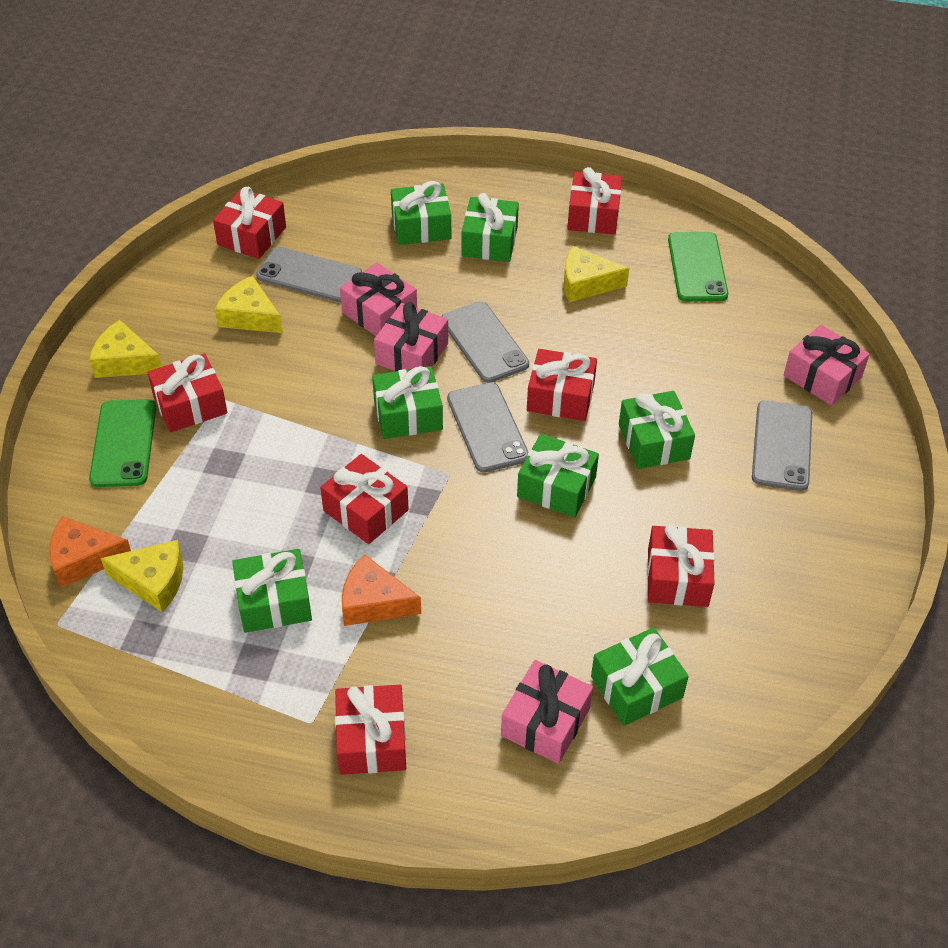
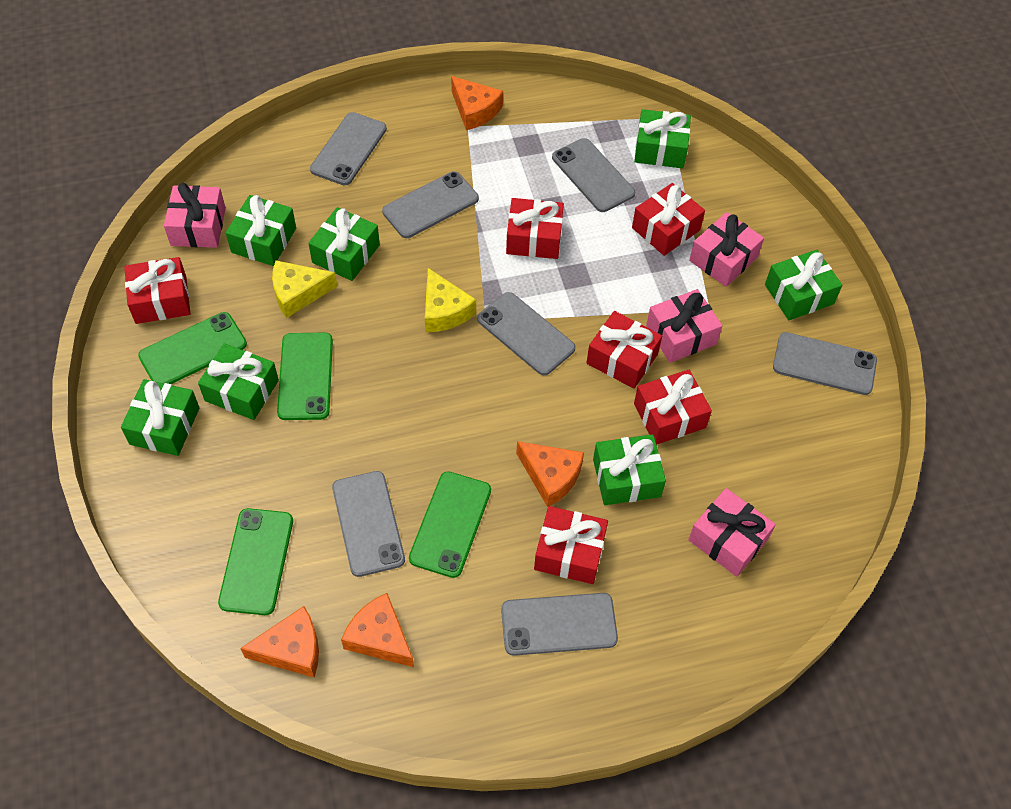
green phone: [89,399,156,487] [668,232,728,302] = 2 -> [138,312,247,384] [218,508,293,615] [277,333,333,420] [409,471,491,578] = 4
grey phone: [256,247,362,303] [441,301,529,383] [447,382,529,473] [752,400,812,491] = 4 -> [310,112,387,186] [332,471,405,577] [382,171,479,238] [477,292,576,375] [501,593,618,656] [552,138,635,212] [773,332,877,395] = 7
orange cheese: [49,516,131,588] [342,554,421,626] = 2 -> [240,606,319,678] [341,593,414,667] [451,76,503,130] [516,441,584,507] = 4
red gift: [147,353,227,432] [213,187,286,259] [320,454,409,544] [335,685,406,775] [527,349,597,421] [567,167,622,235] [647,524,715,607] = 7 -> [124,257,190,324] [506,198,564,259] [534,506,608,584] [587,311,662,389] [632,183,705,256] [634,370,712,445] = 6
yellow cheese: [89,320,162,378] [101,540,183,612] [215,276,283,333] [564,246,629,302] = 4 -> [272,260,337,318] [425,268,476,332] = 2

